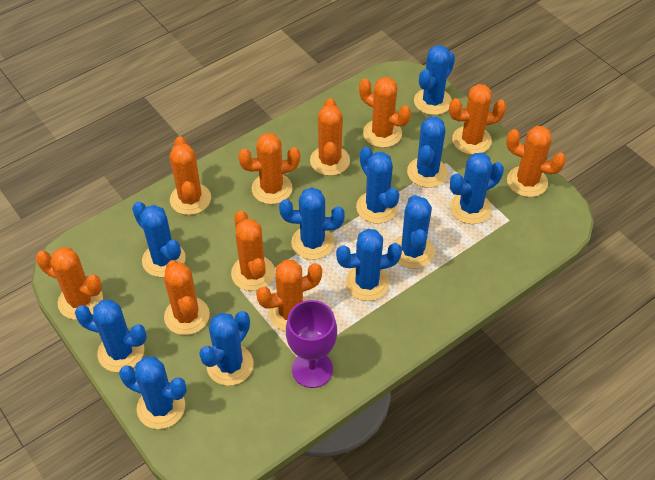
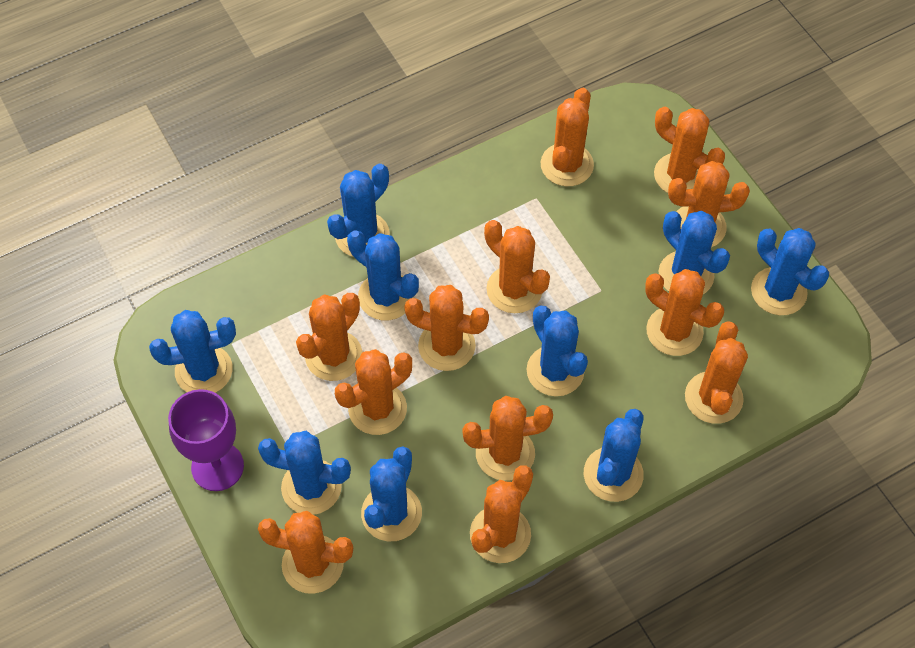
blue cactus: [75,299,147,372] [119,356,187,429] [132,201,186,277] [199,311,254,386] [279,187,345,260] [336,229,402,301] [356,147,399,224] [393,195,435,269] [407,116,448,188] [414,45,455,115] [450,152,504,224] = 11 -> [149,310,236,393] [258,431,351,515] [327,164,390,257] [347,230,419,320] [361,447,422,541] [526,305,588,396] [584,409,644,502] [659,211,730,294] [751,228,829,315] = 9
orange cactus: [36,247,103,320] [164,260,210,335] [170,136,211,215] [231,210,275,291] [238,133,300,204] [256,260,322,332] [310,98,350,176] [359,77,411,148] [449,84,507,155] [506,126,566,197] = 10 -> [258,511,353,594] [296,293,363,381] [335,349,412,435] [404,285,489,371] [462,396,553,481] [470,466,533,563] [484,220,550,313] [541,88,594,186] [645,269,724,356] [654,107,725,193] [668,161,750,247] [685,321,748,424] = 12

